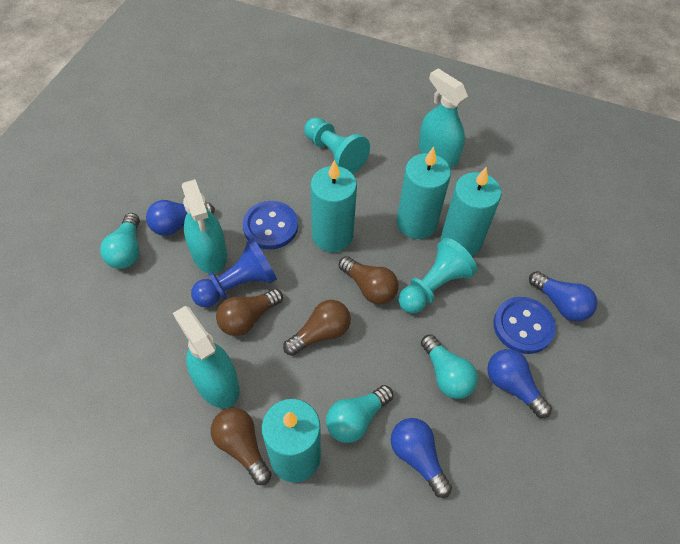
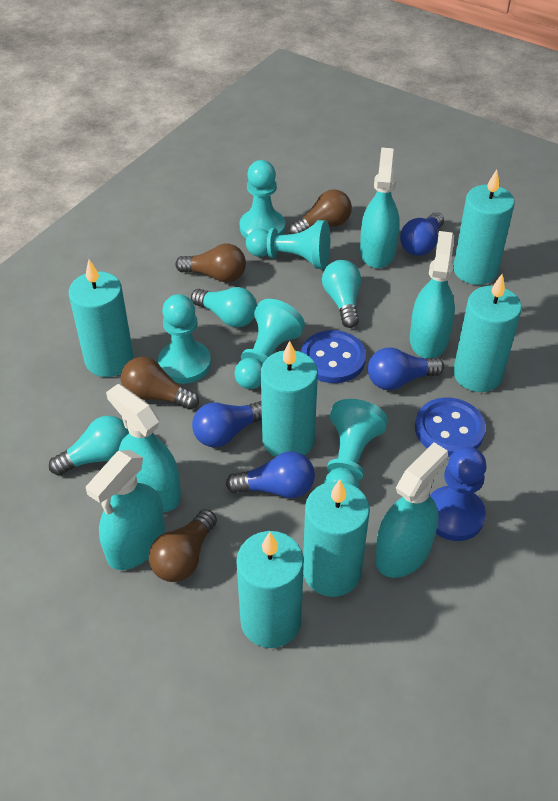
turquoise candle: [262,399,321,482] [311,160,357,252] [397,147,451,239] [441,167,502,256] = 4 -> [69,259,134,377] [236,531,304,648] [261,341,318,457] [303,479,370,597] [453,170,515,285] [453,274,522,392] = 6
turquoise pawn: [304,117,370,174] [398,238,477,314] = 2 -> [158,294,211,384] [234,299,305,389] [240,160,285,238] [246,220,330,269] [324,399,388,489] = 5
turquoise spray bottle: [173,306,240,408] [181,179,227,274] [419,69,468,168] = 3 -> [86,450,165,570] [106,384,181,512] [360,147,400,268] [375,442,448,578] [410,231,455,358] = 5

